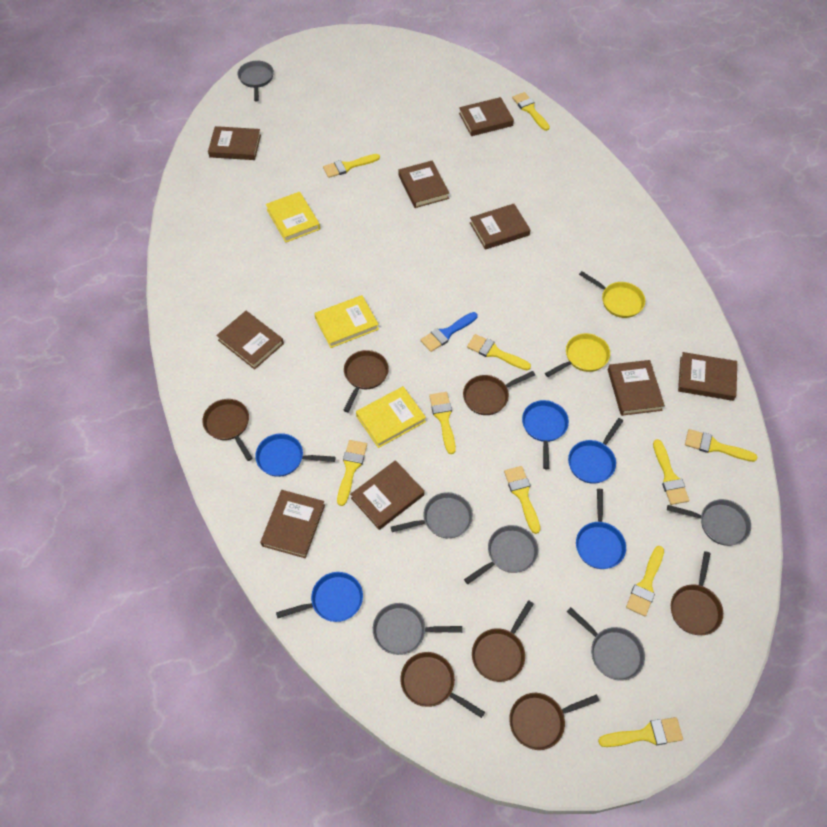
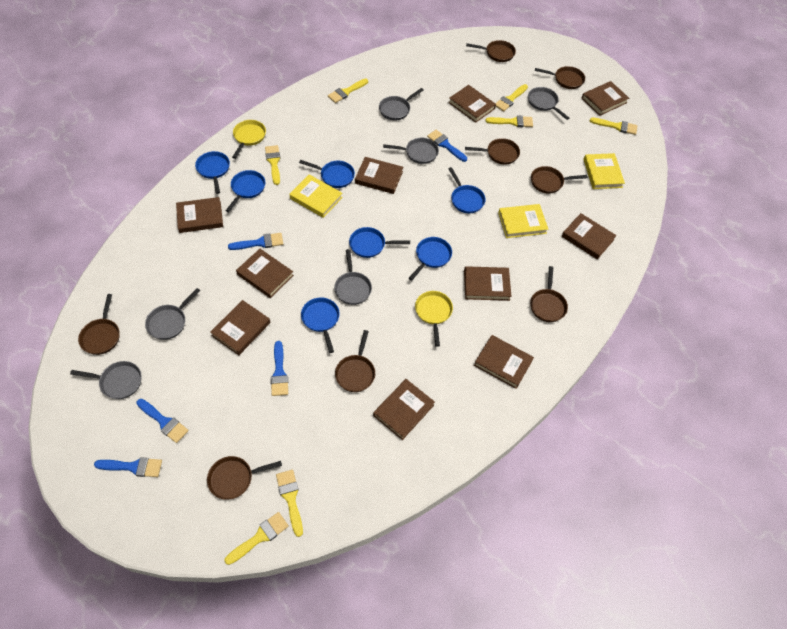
blue brush: [420,312,478,352] = 1 -> [94,457,162,477] [136,399,189,443] [228,233,283,250] [271,341,288,396] [427,130,467,162] = 5
blue pan: [255,433,336,477] [276,572,363,622] [522,400,569,469] [568,418,623,484] [576,489,626,569] = 5 -> [195,151,230,194] [225,170,265,212] [299,160,355,188] [301,297,340,353] [349,227,410,258] [409,237,452,281] [448,167,486,213] = 7
brown book: [208,126,261,160] [216,311,284,370] [260,490,325,558] [350,460,424,530] [398,161,449,208] [459,97,514,136] [470,204,530,250] [608,360,665,416] [678,352,737,401] = 9 -> [176,197,223,233] [210,300,271,355] [236,249,294,298] [355,157,403,194] [373,379,435,440] [448,85,496,123] [464,266,512,301] [474,335,534,389] [562,213,617,259] [581,81,629,116] = 10
brown pan: [203,399,253,461] [343,350,389,412] [400,652,485,718] [463,371,535,415] [472,600,534,682] [509,693,599,750] [671,551,723,635] = 7 -> [78,294,120,355] [207,456,282,500] [335,330,375,392] [465,138,520,165] [466,40,516,62] [530,266,568,322] [531,166,588,193] [535,66,585,89] = 8
yellow brush: [323,154,380,178] [337,440,367,506] [429,392,456,454] [467,334,531,370] [504,466,540,534] [512,92,550,131] [598,717,683,747] [626,546,664,616] [653,439,689,505] [685,429,758,462] = 10 -> [224,512,289,565] [265,145,280,185] [276,470,303,537] [328,78,368,103] [485,115,533,127] [495,84,528,112] [590,118,638,135] = 7

